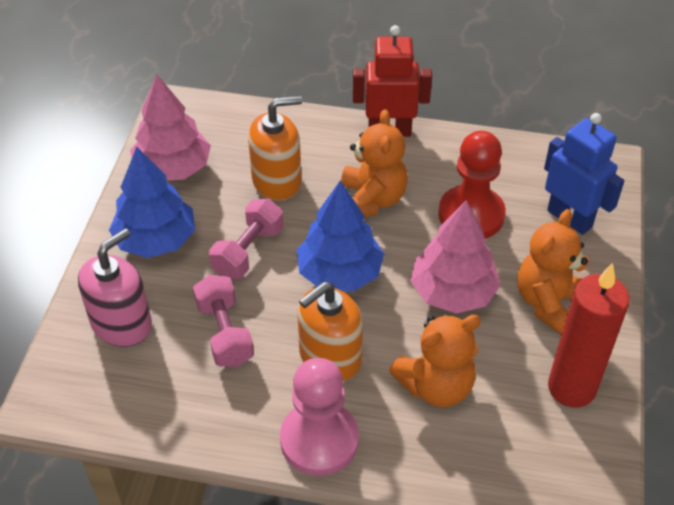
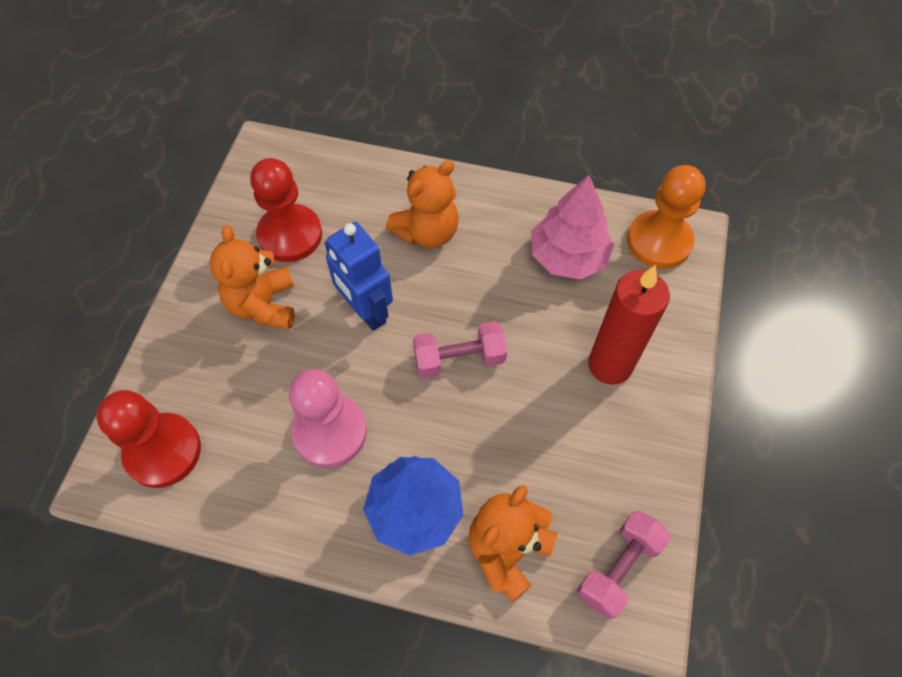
blue tree: [109,147,195,258] [297,181,384,292] = 2 -> [363,456,463,555] = 1
orange pawn: none = 0 -> [627,165,705,269] = 1
orange soap dispenser: [248,96,302,201] [298,282,363,381] = 2 -> none = 0
pink soap dispenser: [78,228,152,347] = 1 -> none = 0
pink tree: [130,74,211,181] [410,200,501,314] = 2 -> [532,175,614,280] = 1
red pawn: [438,131,506,238] = 1 -> [96,390,201,488] [250,158,322,262] = 2
red robot: [353,25,432,137] = 1 -> none = 0

